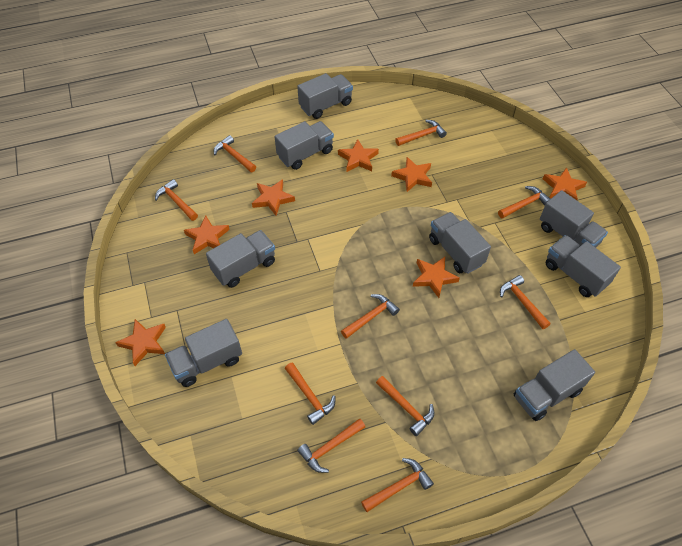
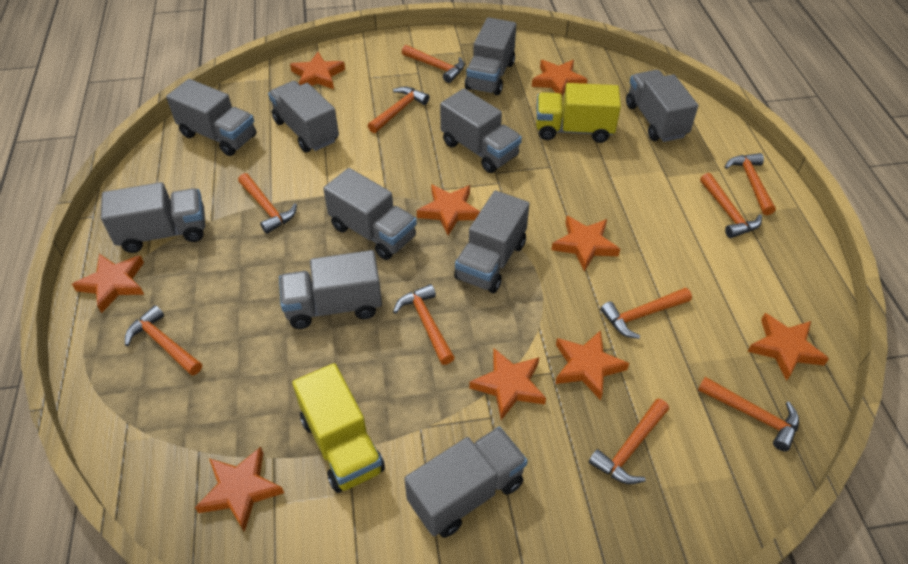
grey truck: [165,319,242,387] [206,230,275,288] [275,121,334,170] [297,73,353,119] [429,212,491,274] [514,349,595,421] [540,190,608,248] [546,235,621,297] = 8 -> [101,182,205,253] [166,79,256,156] [268,81,339,152] [279,250,382,329] [323,168,417,260] [404,427,528,538] [440,89,522,173] [454,191,529,293] [465,17,516,95] [626,70,698,142] = 10
orange star: [115,319,166,366] [184,216,230,254] [252,179,295,216] [338,139,379,172] [391,157,432,192] [413,257,460,298] [543,167,587,200] = 7 -> [72,254,144,313] [195,447,284,532] [290,52,345,89] [417,184,480,235] [469,348,546,420] [532,60,588,96] [551,216,620,272] [555,330,629,400] [747,313,829,381] = 9
yellow truck: none = 0 -> [292,363,385,493] [536,83,621,143] = 2

